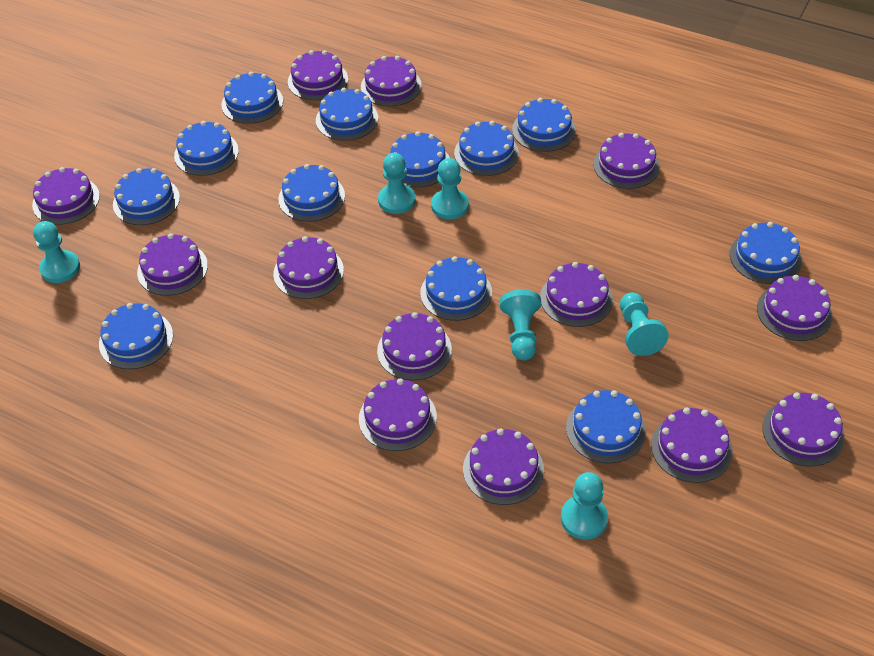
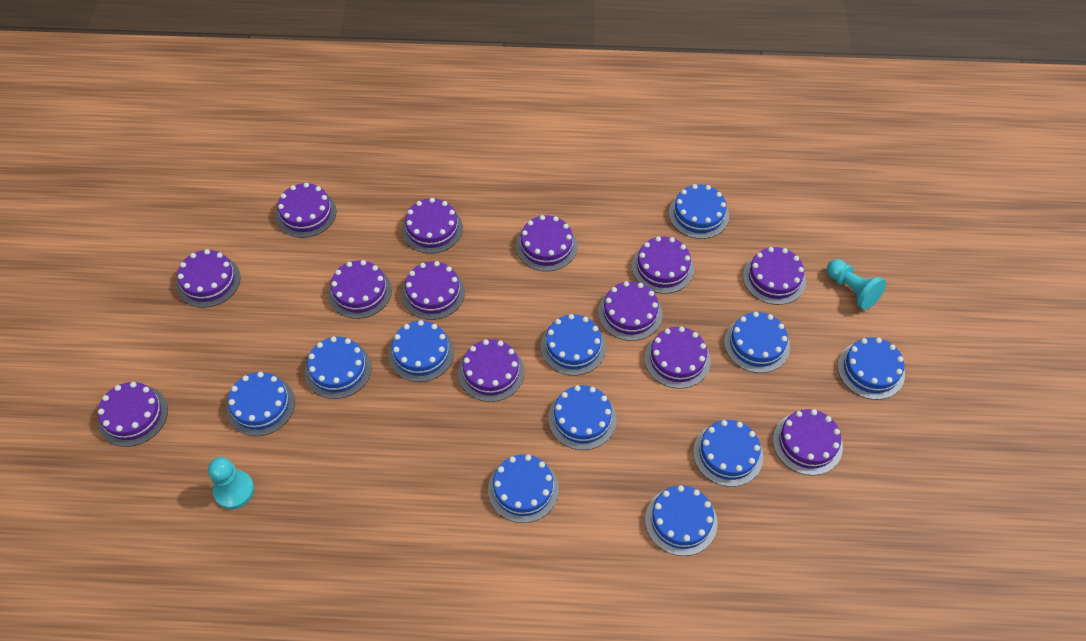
blue cake: [99,303,173,369] [113,168,180,225] [174,121,239,176] [221,72,283,124] [278,164,345,222] [316,88,378,141] [390,131,450,188] [420,256,492,321] [454,121,519,176] [512,98,576,152] [566,390,646,464] [730,222,802,284] = 12 -> [226,372,295,436] [305,336,371,399] [388,320,454,382] [488,455,559,523] [541,314,606,376] [548,385,617,450] [645,485,717,556] [669,184,729,239] [693,420,763,487] [724,312,790,373] [838,337,905,400] = 11
turquoise pawn: [33,221,80,283] [378,153,415,214] [431,158,469,219] [500,290,541,361] [561,472,608,540] [620,293,669,356] = 6 -> [208,457,254,509] [827,259,886,310] = 2

